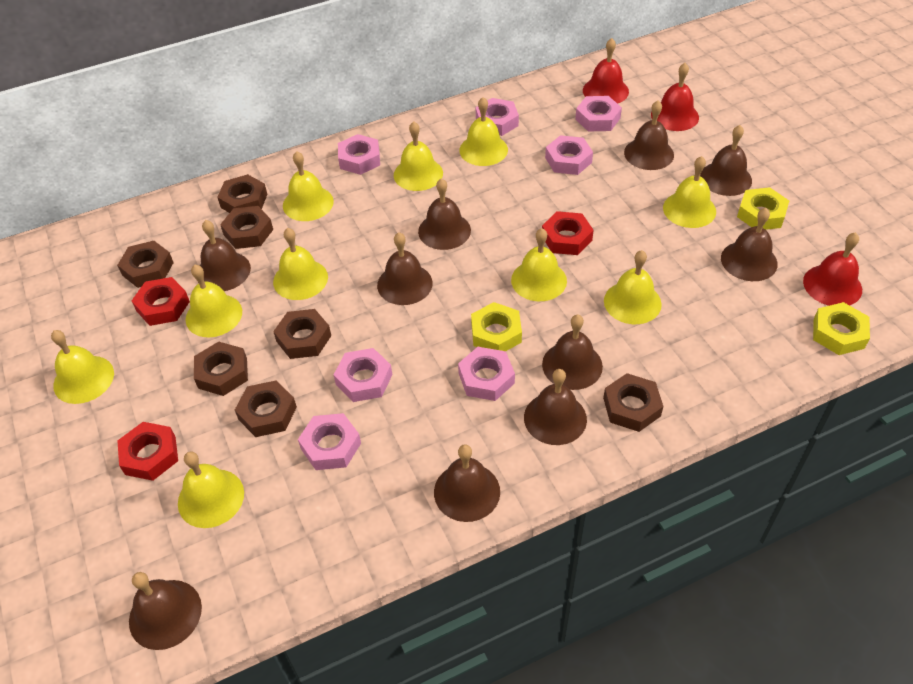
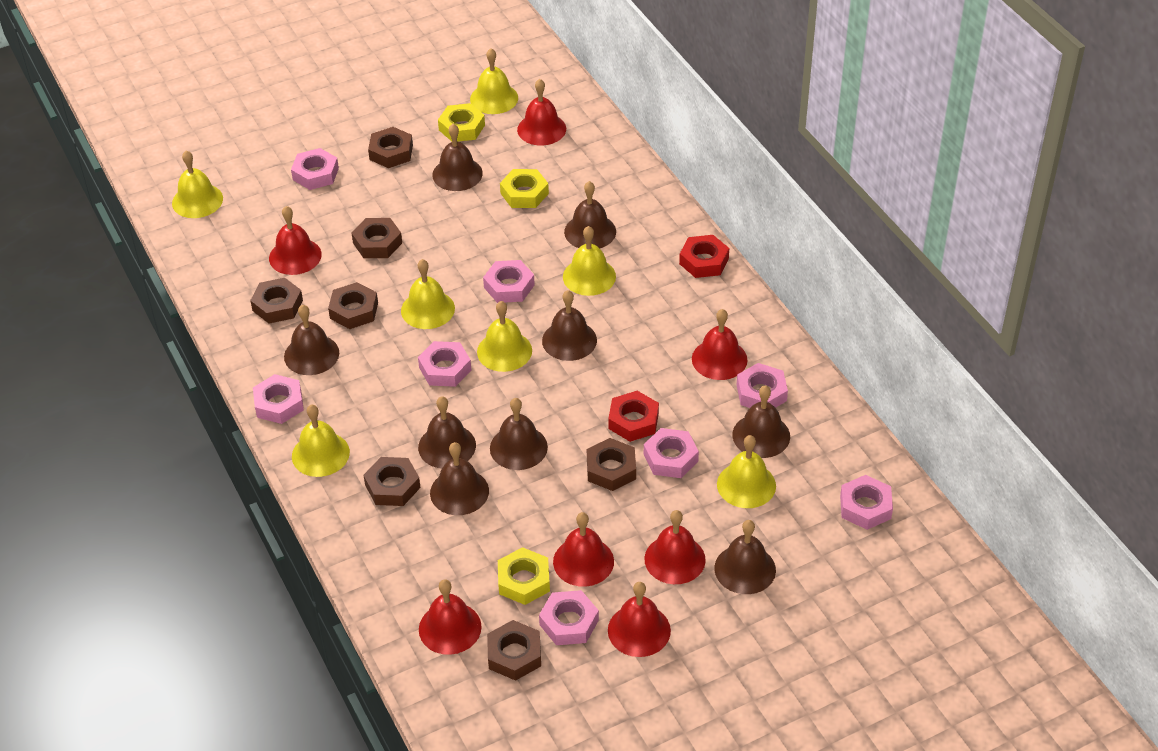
brown bell: [129,572,202,650] [200,220,251,291] [377,232,433,305] [418,178,471,250] [434,444,500,522] [524,369,587,445] [542,315,603,390] [624,101,674,170] [700,125,752,196] [721,208,778,281] = 10 -> [284,304,339,375] [418,396,476,468] [430,442,489,515] [432,124,483,191] [490,398,548,470] [542,290,597,361] [564,181,616,248] [714,520,776,594] [732,385,790,458] = 9
pink nut: [298,413,361,470] [334,348,392,402] [338,134,380,175] [458,347,515,401] [476,98,519,136] [545,135,593,175] [575,96,622,131] = 7 -> [253,374,304,424] [291,148,339,190] [418,341,471,387] [483,260,535,303] [539,590,599,645] [644,428,699,478] [737,363,788,408] [840,475,893,530] = 8
red bell: [583,38,629,104] [651,63,699,131] [803,232,862,306] = 3 -> [269,206,322,275] [419,579,482,655] [517,79,566,146] [553,512,614,587] [608,582,671,657] [644,510,706,584] [692,309,748,380] = 7
red nut: [117,422,178,481] [132,277,190,326] [542,211,594,255] = 3 -> [608,391,659,442] [679,235,729,278] = 2
yellow bell: [51,330,114,404] [178,451,244,528] [186,265,242,337] [273,228,328,300] [283,151,334,221] [394,122,443,191] [459,97,508,166] [511,228,567,301] [604,250,662,324] [663,156,716,228] = 10 -> [172,151,223,218] [292,405,350,477] [401,259,455,329] [470,48,518,114] [477,301,532,372] [563,226,616,296] [717,435,776,508] = 7

